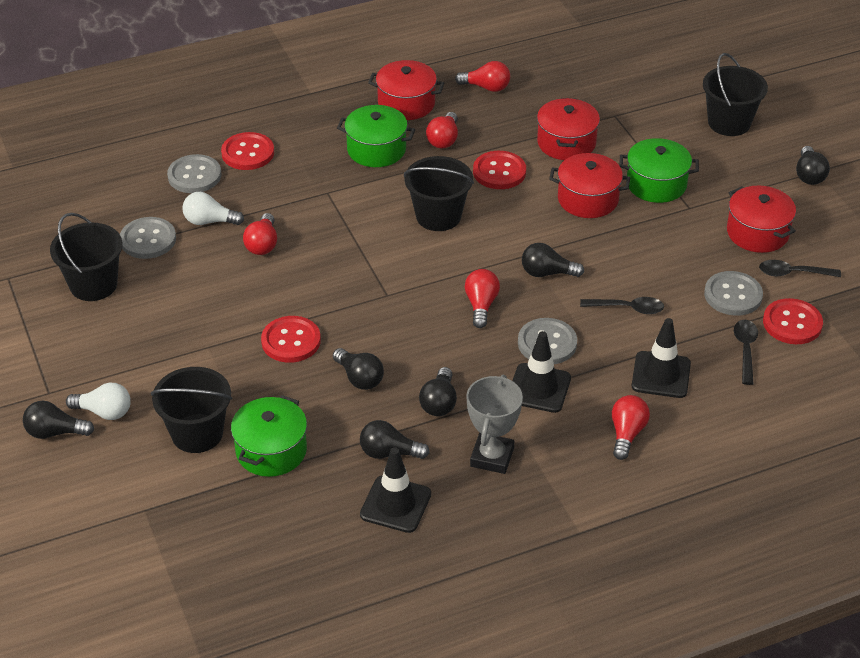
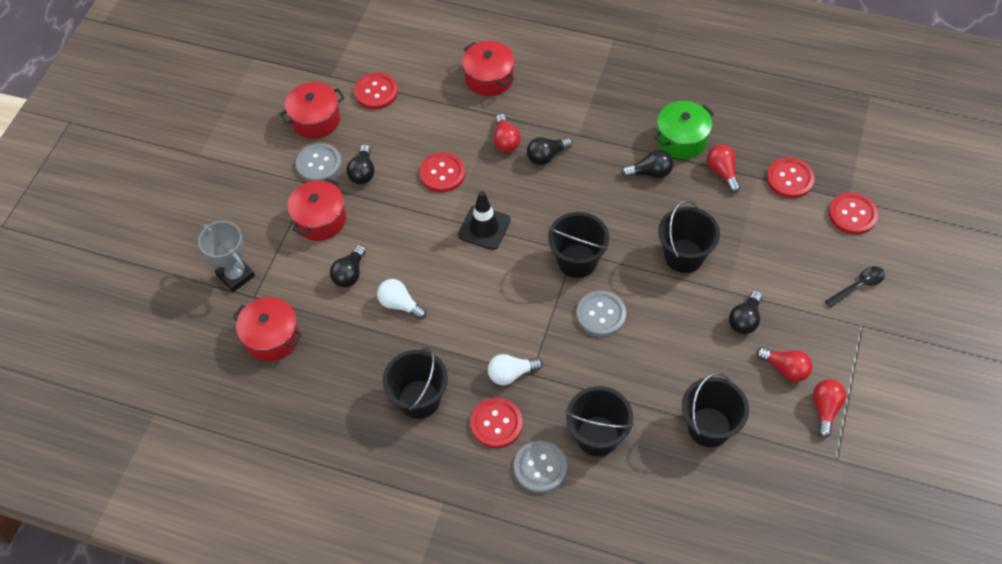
black bucket: [50,213,123,301] [151,367,232,453] [404,156,474,231] [703,53,768,136] = 4 -> [383,348,448,419] [548,212,609,278] [566,386,634,456] [658,200,720,273] [682,373,749,447] = 5
black light bulb: [23,401,94,439] [333,348,384,390] [360,420,430,459] [419,367,457,416] [522,243,584,277] [796,146,830,185] = 6 -> [330,245,366,287] [346,144,375,184] [527,137,572,165] [621,150,673,178] [729,291,762,334] = 5
black spoon: [580,297,664,314] [734,320,758,385] [759,260,841,277] = 3 -> [825,266,885,308] = 1
black traffic cone: [360,448,431,533] [512,331,571,413] [632,318,691,398] = 3 -> [458,191,511,250] = 1
green pot: [231,395,307,477] [337,105,415,167] [619,138,699,203] = 3 -> [654,101,714,159] = 1
grey button: [120,217,176,259] [167,154,221,193] [518,318,577,364] [704,271,763,316] = 4 -> [296,143,342,182] [514,441,567,493] [576,291,626,337] = 3
red button: [221,132,274,170] [261,316,321,363] [473,151,526,189] [763,298,823,344] = 4 -> [354,72,398,109] [419,152,465,193] [470,398,523,448] [767,157,815,198] [829,192,878,235] = 5
red light bulb: [243,213,277,255] [426,112,458,148] [455,61,510,92] [465,269,500,328] [612,395,650,460] = 5 -> [493,114,521,152] [707,144,741,193] [756,347,812,382] [813,379,846,438] = 4

